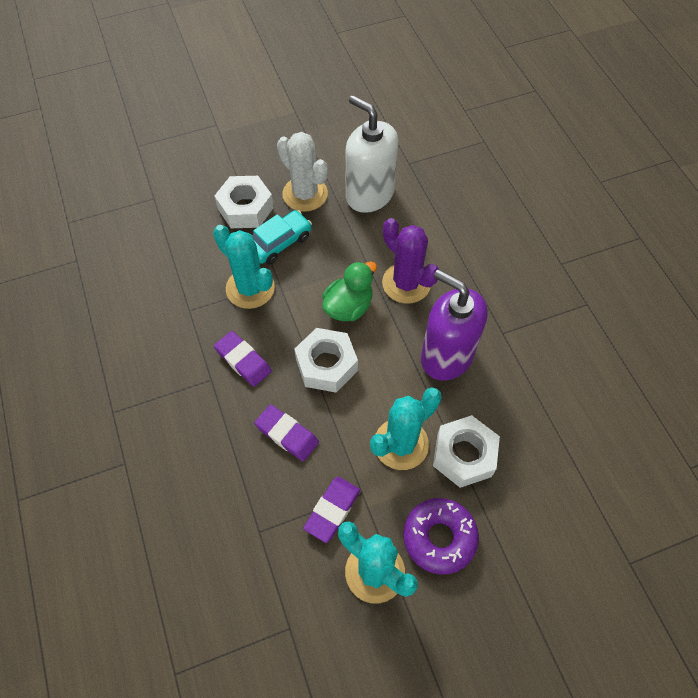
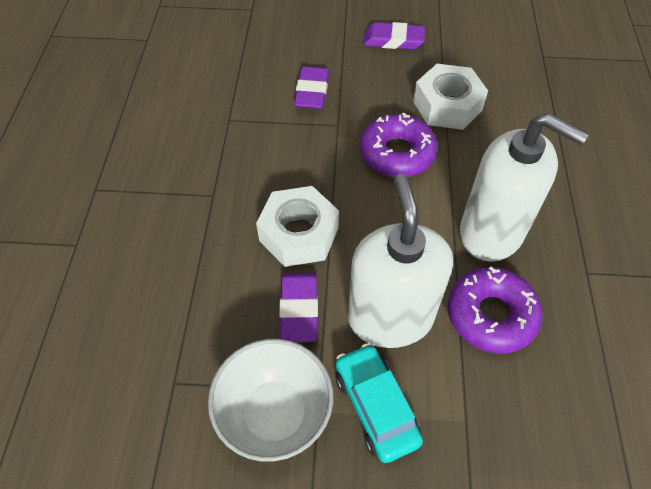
green duck: [322,261,377,321] = 1 -> none = 0
purple cactus: [382,218,439,304] = 1 -> none = 0
purple donut: [403,498,479,575] = 1 -> [360,112,437,177] [448,266,543,354] = 2
purple soap dispenser: [421,270,488,381] = 1 -> none = 0
turquoise cactus: [213,225,275,309] [338,521,418,604] [370,387,442,470] = 3 -> none = 0
white bowl: none = 0 -> [208,339,333,462] = 1
white cactus: [277,132,328,212] = 1 -> none = 0
white nut: [215,176,274,228] [294,328,358,393] [433,415,500,488] = 3 -> [256,186,339,267] [413,64,488,130] = 2
white soap dispenser: [345,95,398,213] = 1 -> [348,174,453,348] [460,113,589,262] = 2

